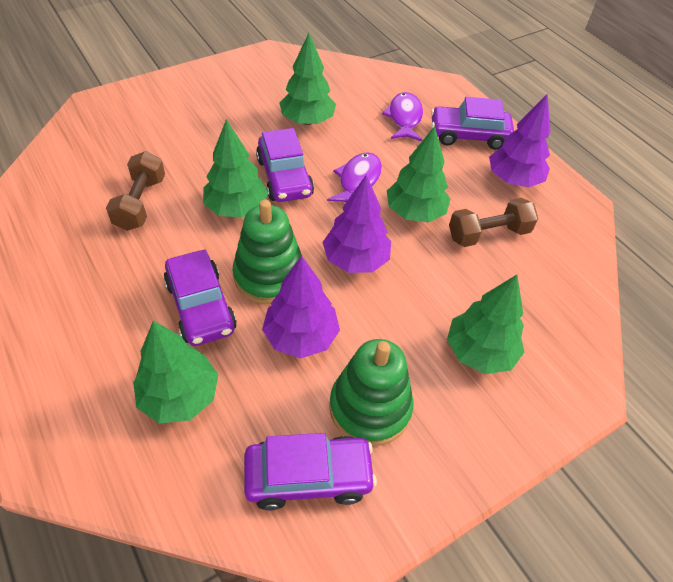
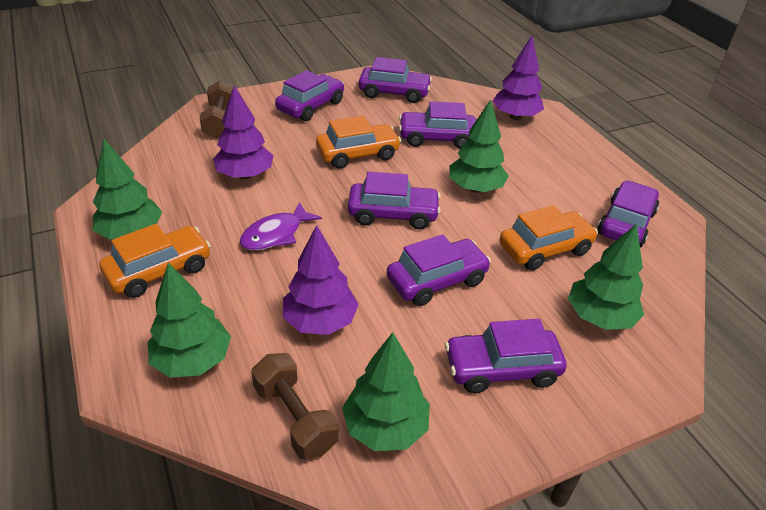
green stacking toy: [233,199,302,304] [329,339,413,446] = 2 -> none = 0
orange car: none = 0 -> [99,224,211,298] [316,116,401,169] [500,205,598,271] = 3
purple car: [164,250,237,346] [244,433,377,511] [256,128,314,202] [431,97,514,150] = 4 -> [275,70,344,121] [348,172,441,229] [359,57,432,103] [387,234,491,306] [399,101,476,149] [445,319,567,393] [597,180,659,248] = 7
purple fish: [327,152,382,202] [382,92,423,141] = 2 -> [240,202,322,251] = 1

